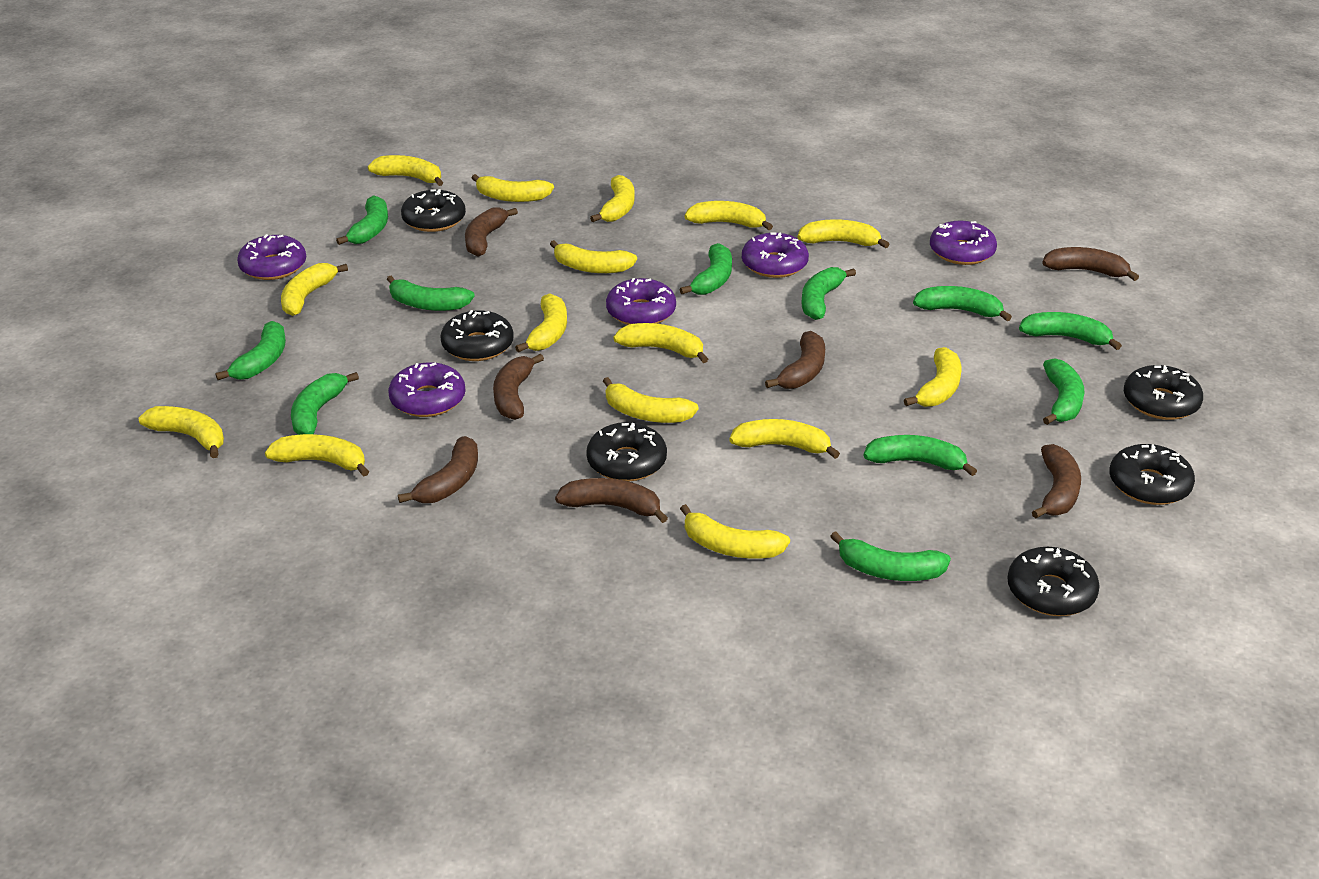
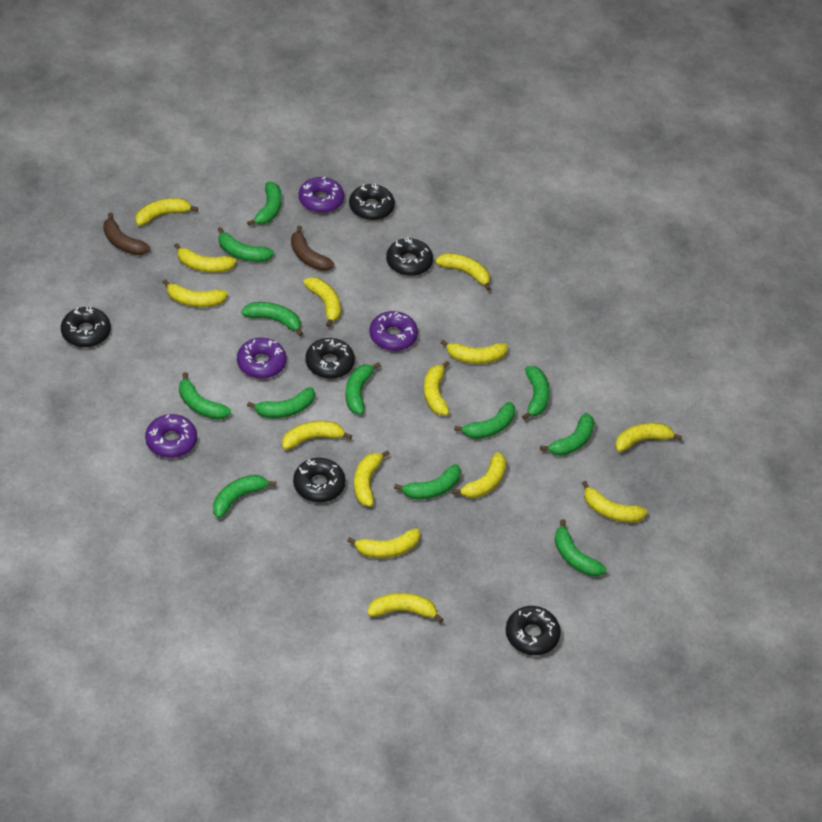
brown banana: [398,436,478,503] [465,207,518,257] [493,354,544,420] [555,478,668,523] [765,331,825,389] [1032,444,1081,518] [1042,247,1139,281] = 7 -> [103,213,150,255] [291,226,334,271] = 2
green banana: [215,321,286,380] [291,372,359,435] [336,195,388,245] [386,276,475,311] [679,243,732,295] [801,267,856,320] [830,531,951,581] [863,435,977,476] [913,286,1012,321] [1019,312,1122,350] [1043,358,1085,425] = 11 -> [179,372,231,420] [213,475,276,518] [218,227,274,262] [241,302,303,336] [247,182,281,226] [247,387,315,418] [346,362,381,415] [394,464,461,499] [454,402,515,439] [522,366,550,420] [540,413,594,456] [554,519,606,577] = 12
purple donut: [237,234,306,280] [388,362,466,417] [606,278,676,325] [742,232,809,278] [930,221,997,265] = 5 -> [145,414,197,458] [237,338,286,379] [299,177,344,213] [369,311,418,351] = 4
yellow banana: [139,406,224,458] [265,434,369,476] [281,263,348,316] [368,155,443,186] [471,174,554,202] [515,293,567,353] [550,240,637,273] [590,175,635,222] [603,377,699,423] [613,323,708,363] [680,504,790,559] [684,201,773,230] [729,419,840,459] [797,219,889,248] [904,347,961,407] = 15 -> [135,198,198,226] [163,279,228,307] [174,243,237,273] [282,421,352,450] [303,277,341,327] [347,528,420,558] [354,450,390,507] [367,593,444,623] [424,361,450,415] [435,253,491,291] [441,340,508,364] [452,452,506,499] [582,481,647,523] [615,423,682,452] = 14

